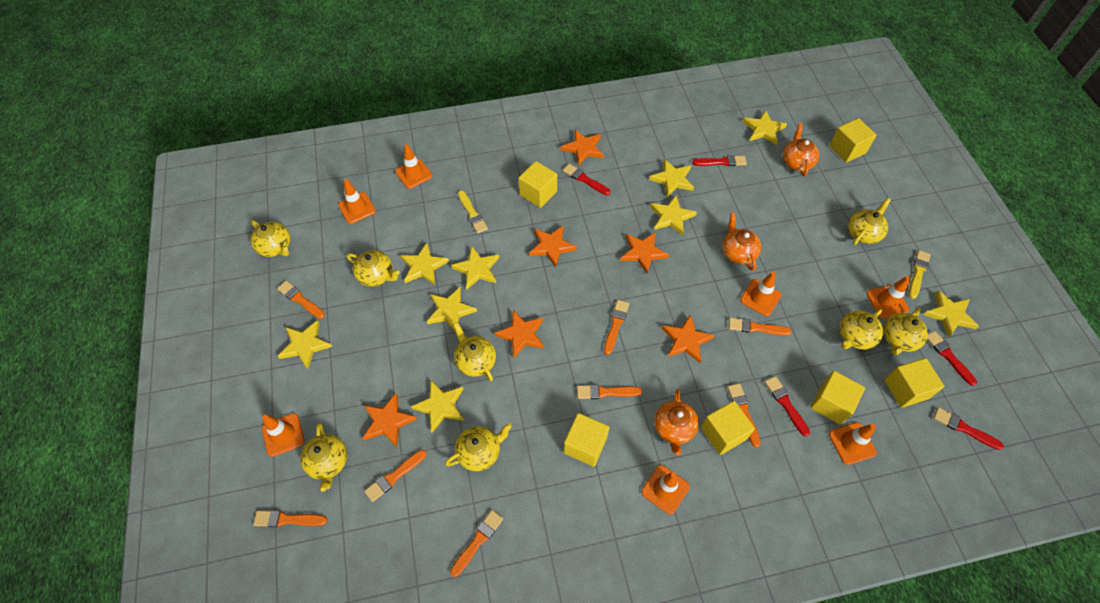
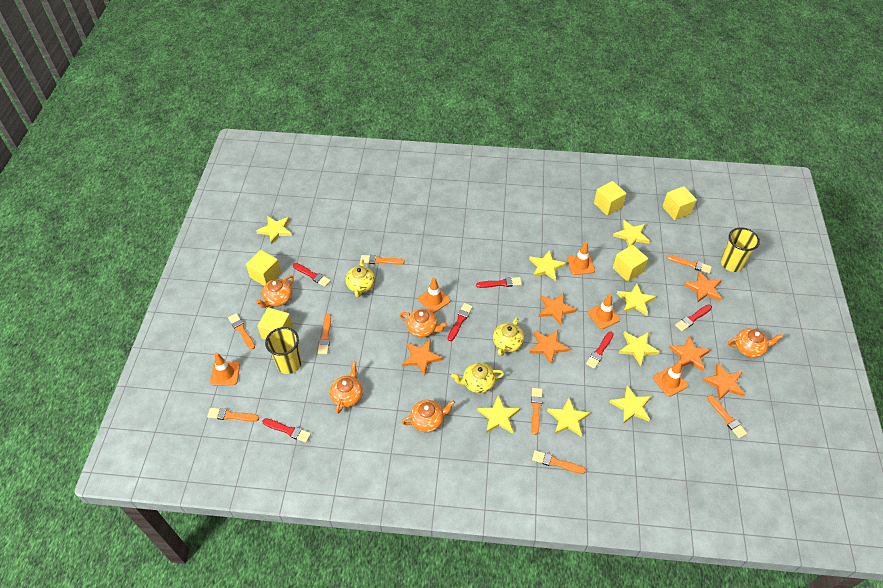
orange teapot: [654,389,699,456] [722,213,762,271] [783,123,819,177] = 3 -> [255,275,294,308] [330,361,363,414] [400,309,447,337] [402,400,455,432] [728,328,783,358] = 5
orange traffic cone: [262,413,304,457] [338,179,376,224] [395,144,433,189] [641,465,690,514] [740,272,782,316] [829,422,877,465] [867,276,911,318] = 7 -> [210,352,240,386] [418,277,450,313] [567,242,595,275] [588,294,620,329] [653,360,689,397] = 5
red brush: [563,164,610,195] [692,155,747,166] [765,376,810,436] [927,331,977,386] [933,407,1004,450] = 5 -> [262,418,311,443] [293,263,331,287] [448,303,473,341] [476,277,522,288] [586,332,614,369] [675,304,712,332] = 6
yellow brush: [458,191,488,233] [909,250,931,299] = 2 -> none = 0
yellow cube: [518,161,557,208] [564,413,609,467] [701,401,755,455] [810,371,865,425] [829,118,877,163] [884,358,945,408] = 6 -> [246,250,281,286] [257,308,293,340] [594,181,626,216] [613,245,648,282] [662,186,697,220] = 5
yellow cup: none = 0 -> [265,327,301,374] [721,227,760,272] = 2
yellow star: [278,320,332,369] [400,243,449,285] [411,380,464,433] [427,287,477,332] [451,246,499,290] [649,159,694,197] [650,195,697,235] [743,110,787,145] [923,290,979,337] = 9 -> [256,216,292,244] [477,395,520,433] [529,250,566,281] [547,398,590,437] [609,385,651,424] [613,220,650,247] [617,283,656,316] [618,331,660,366] = 8
yellow teapot: [251,220,291,257] [301,423,347,492] [347,250,400,287] [445,423,512,471] [453,322,496,381] [840,309,883,350] [848,198,891,245] [883,307,928,355] = 8 -> [345,259,375,297] [451,363,504,394] [493,317,524,356] = 3

